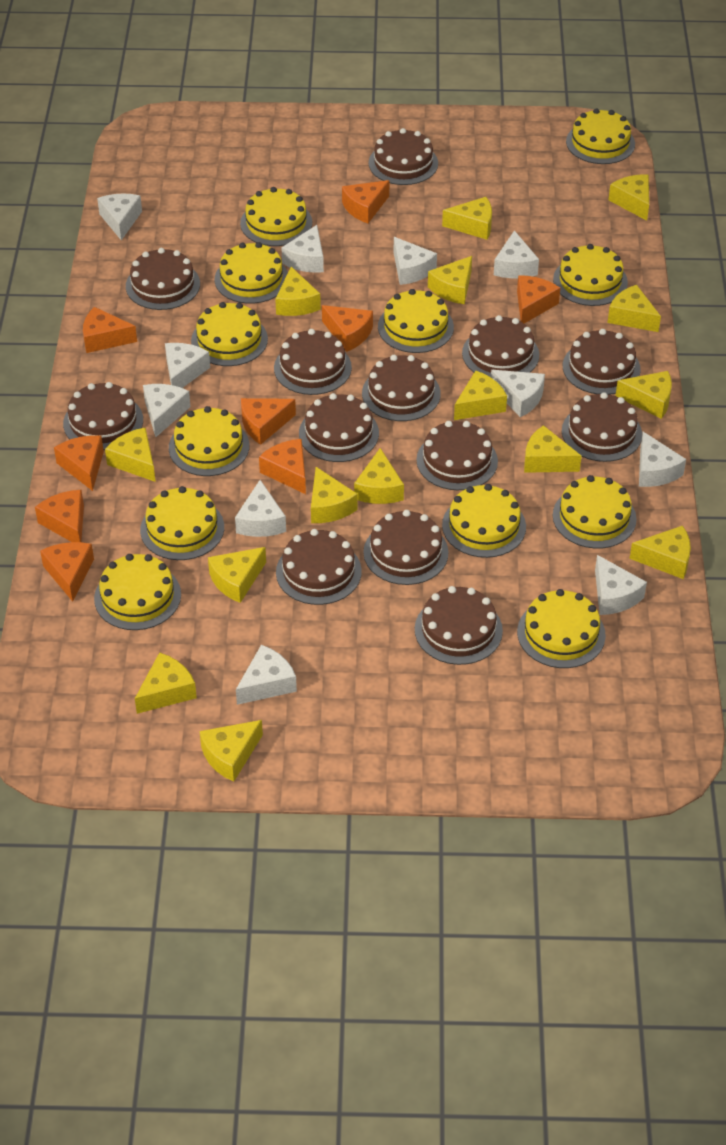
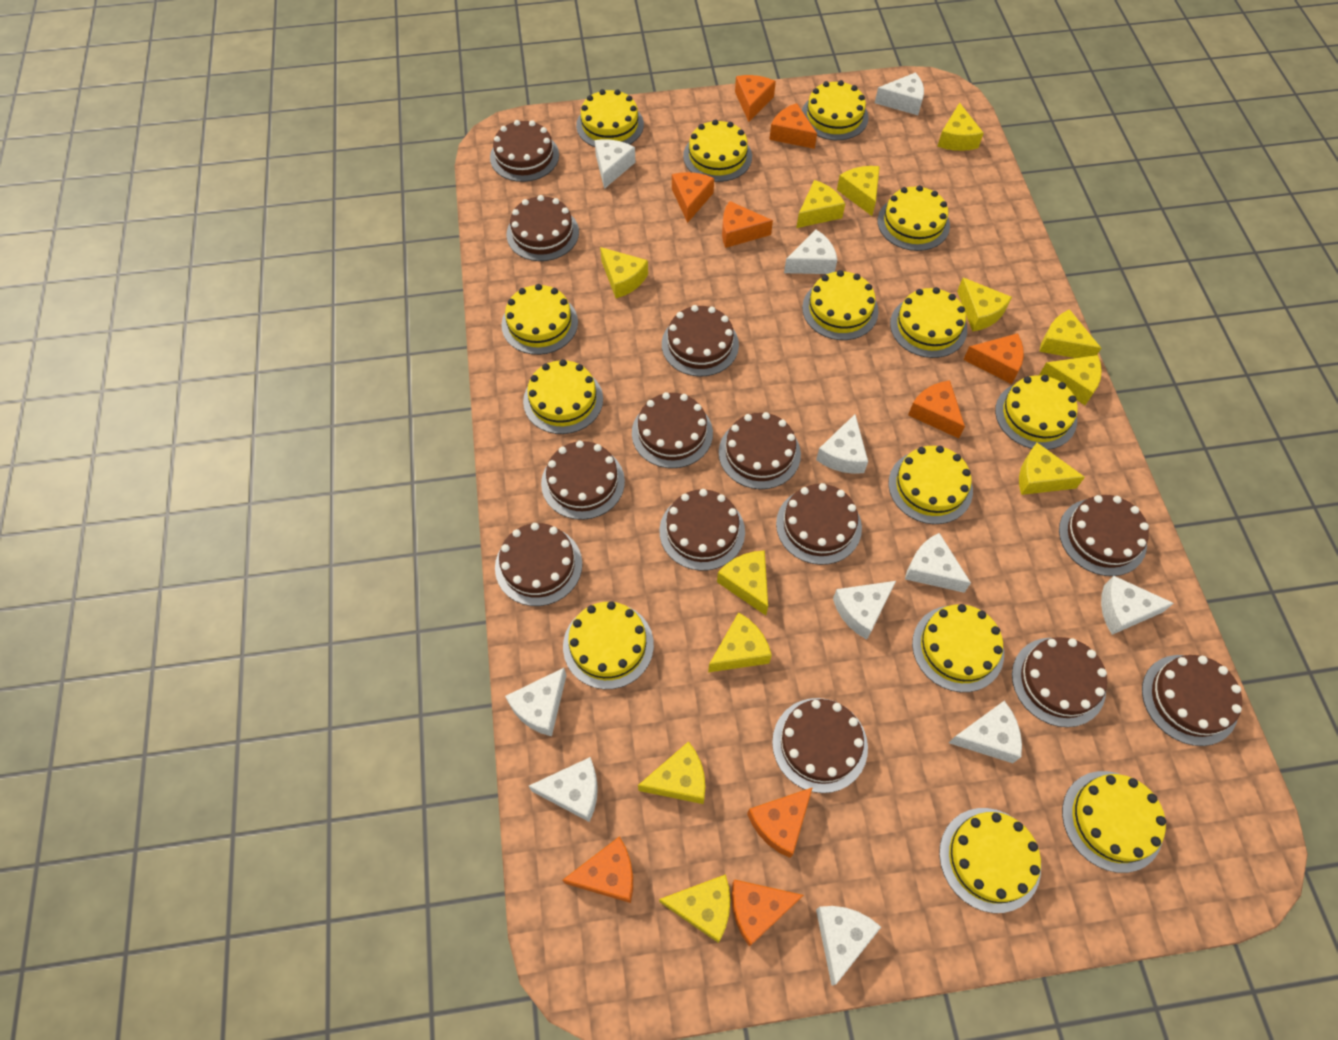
yellow cake: [94,554,181,630] [140,486,224,560] [169,406,249,476] [191,302,268,366] [215,242,288,304] [240,187,312,246] [378,289,454,353] [442,484,526,558] [517,589,606,668] [553,244,628,306] [553,475,637,549] [566,108,635,164] = 12 -> [501,284,578,355] [523,359,603,434] [563,601,654,689] [576,89,644,147] [683,119,752,182] [802,80,869,140] [802,270,879,340] [878,185,950,251] [888,446,973,524] [890,287,967,358] [912,604,1004,692] [939,808,1041,913] [995,375,1078,450] [1062,771,1166,873] = 14
yellow cheese: [105,428,156,482] [135,652,197,714] [199,720,263,782] [208,547,266,603] [275,267,321,316] [311,467,358,523] [354,448,404,504] [428,256,472,304] [442,197,492,240] [454,371,507,420] [524,425,582,473] [608,175,649,221] [608,285,661,332] [616,371,672,419] [630,526,691,579] = 15 -> [600,247,648,298] [638,741,705,804] [659,874,730,943] [708,612,772,672] [717,550,768,615] [796,180,845,228] [837,166,880,216] [937,103,984,151] [957,278,1012,332] [1019,443,1085,495] [1039,309,1101,358] [1039,355,1102,405] = 12

